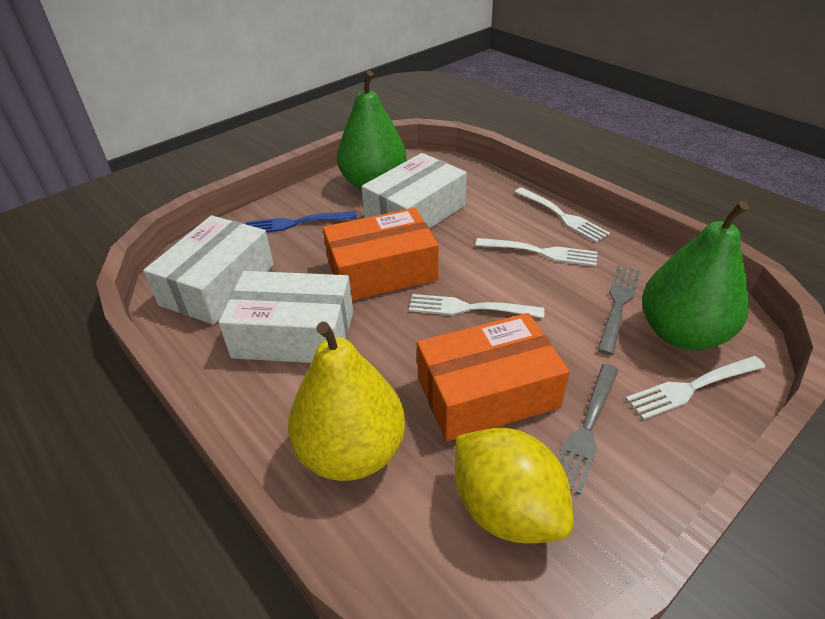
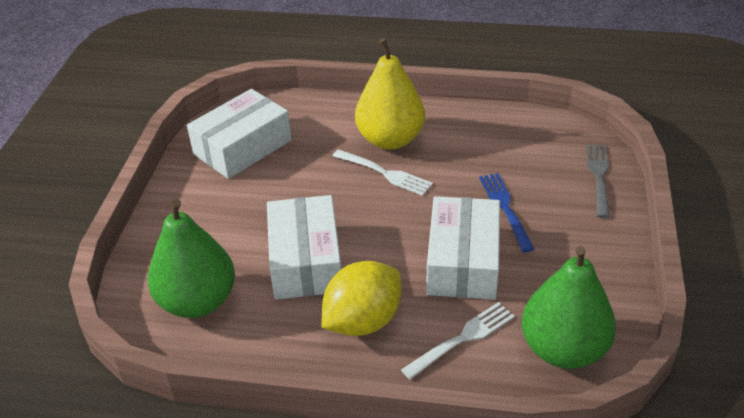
grey fork: [558,364,619,495] [597,266,640,355] = 2 -> [586,144,610,218] = 1
orange box: [323,208,439,301] [417,313,570,442] = 2 -> none = 0
white fork: [409,294,544,318] [475,238,597,266] [515,187,610,243] [625,356,766,420] = 4 -> [333,149,433,196] [401,302,515,380] = 2

